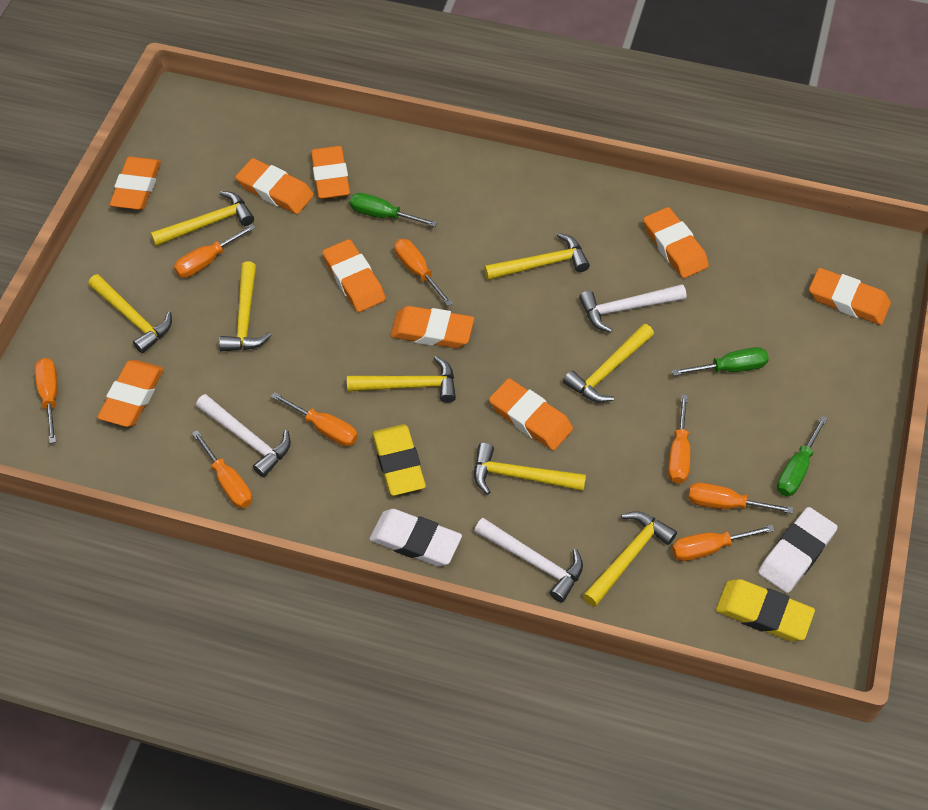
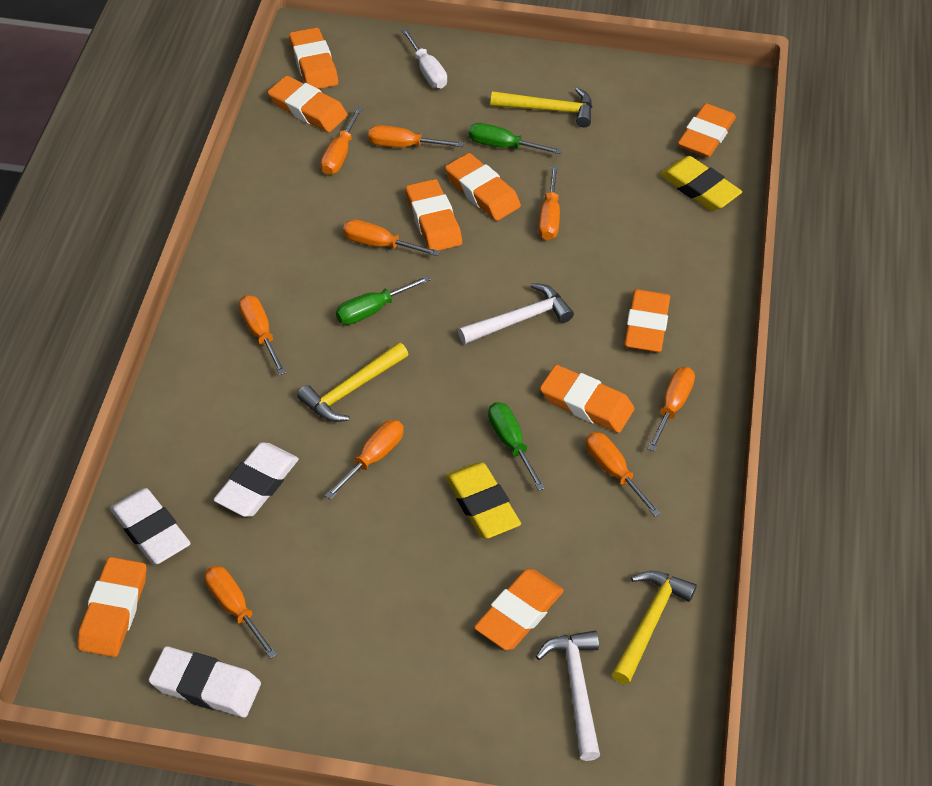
orange screwdriver: [35,358,58,443] [174,224,255,278] [192,430,252,508] [271,392,358,446] [394,239,453,306] [668,394,690,484] [672,525,775,561] [688,483,794,514] = 8 -> [205,566,277,659] [239,295,286,375] [321,107,363,175] [325,420,404,500] [343,219,440,256] [368,125,464,147] [539,166,560,240] [586,432,661,517] [647,367,695,451] = 9
white eraser: [369,509,462,566] [758,507,838,593] = 2 -> [110,488,191,564] [149,646,261,718] [213,442,299,517] = 3
white hammer: [196,394,291,477] [474,518,583,603] [579,284,686,333] = 3 -> [458,283,574,344] [536,631,600,761] = 2
white screwdriver: none = 0 -> [401,28,447,89] = 1
yellow hammer: [88,274,172,353] [151,191,254,246] [219,262,272,351] [347,356,456,403] [474,443,586,495] [484,233,590,280] [563,324,654,403] [583,512,677,607] = 8 -> [297,342,408,422] [490,88,592,127] [612,571,697,684] = 3

